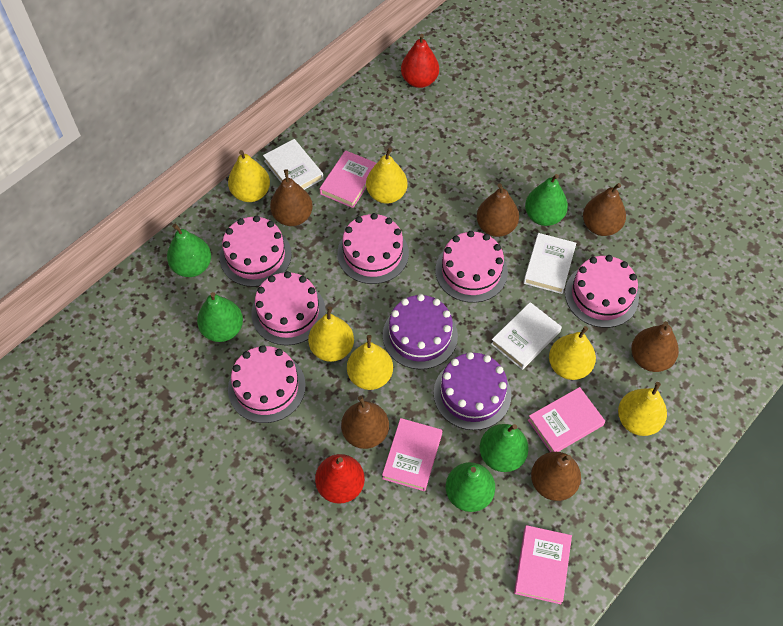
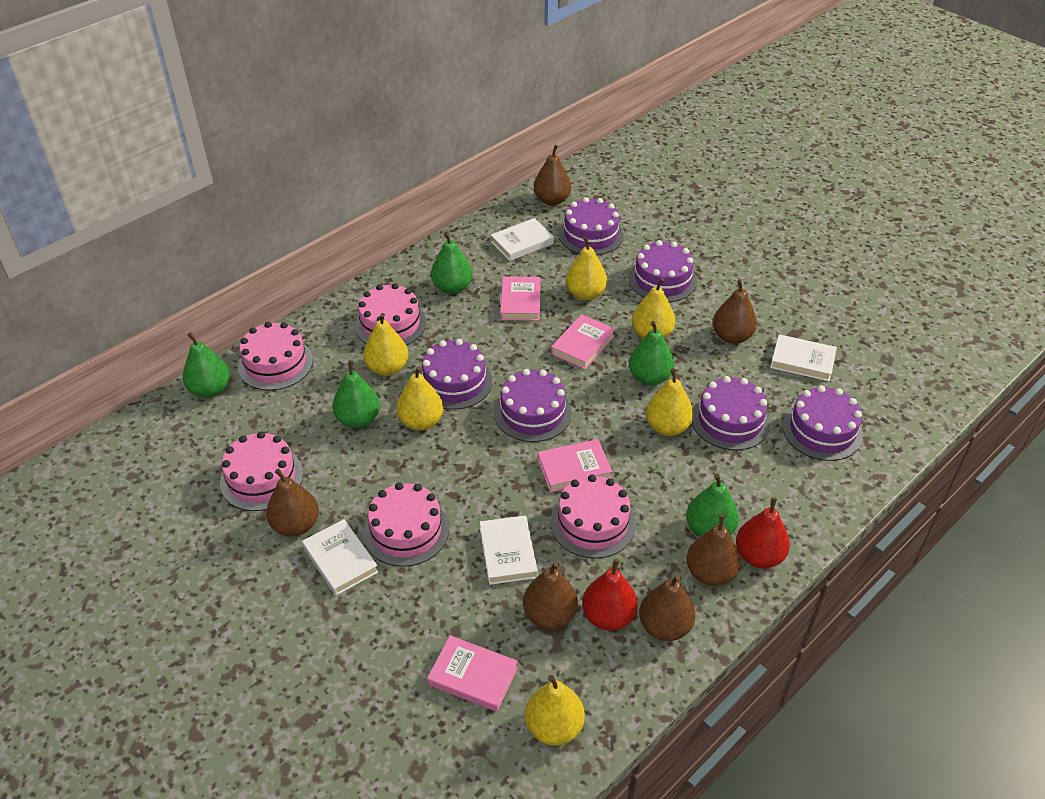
pink cake: [220,216,292,287] [228,345,306,423] [251,271,326,345] [337,213,409,284] [435,231,508,303] [565,255,639,328] = 6 -> [220,431,303,511] [238,322,313,390] [355,283,426,345] [363,482,449,567] [551,474,636,558] = 5
purple cake: [383,294,458,369] [434,352,512,430] = 2 -> [420,339,492,410] [494,369,572,442] [558,197,624,255] [628,240,697,302] [692,376,770,450] [782,385,863,461] = 6
white book: [263,139,324,190] [491,302,562,370] [523,233,576,294] = 3 -> [302,519,378,596] [480,515,538,585] [491,218,554,261] [770,334,837,381] = 4

